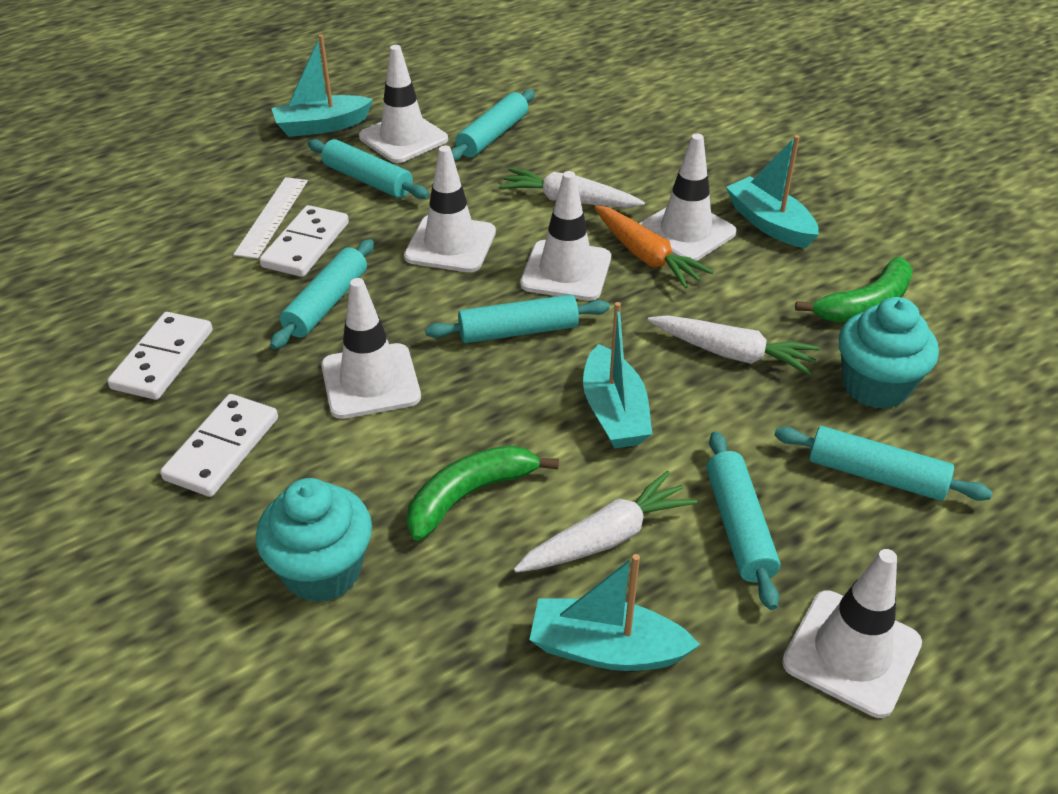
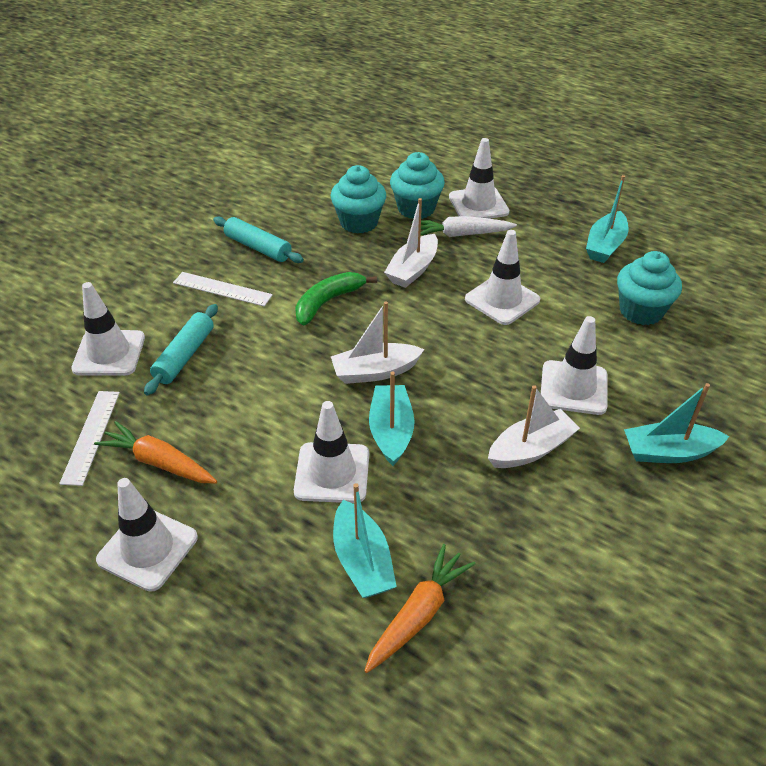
green banana: [407,445,559,541] [795,257,913,322] = 2 -> [295,272,377,325] = 1
orange carrot: [594,205,714,289] = 1 -> [94,421,217,483] [364,544,475,673] = 2
turquoise cupcake: [256,478,372,603] [839,297,939,409] = 2 -> [331,165,386,234] [390,152,445,219] [617,251,682,325] = 3
turquoise rolling pin: [270,239,374,349] [308,139,429,199] [425,295,610,343] [451,89,535,161] [706,431,780,610] [774,426,993,501] = 6 -> [144,304,218,395] [213,216,304,263] = 2
white boat: none = 0 -> [331,302,424,384] [384,198,438,288] [488,385,580,468] = 3
white carrot: [499,168,645,208] [514,471,697,573] [648,315,820,376] = 3 -> [412,216,517,237] = 1
white domino: [107,312,213,400] [160,394,278,497] [260,205,349,277] = 3 -> none = 0
white ruler: [233,177,308,259] = 1 -> [59,391,120,486] [173,272,273,306] = 2

